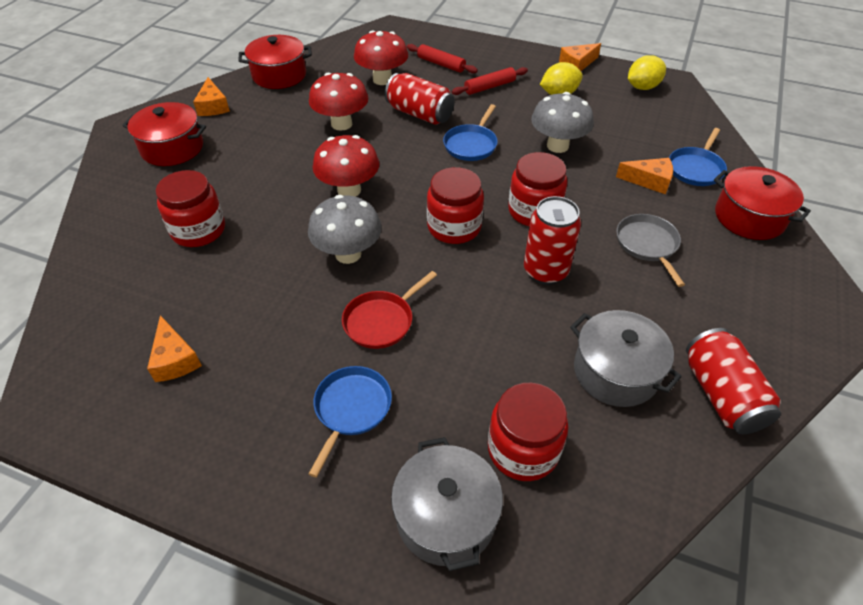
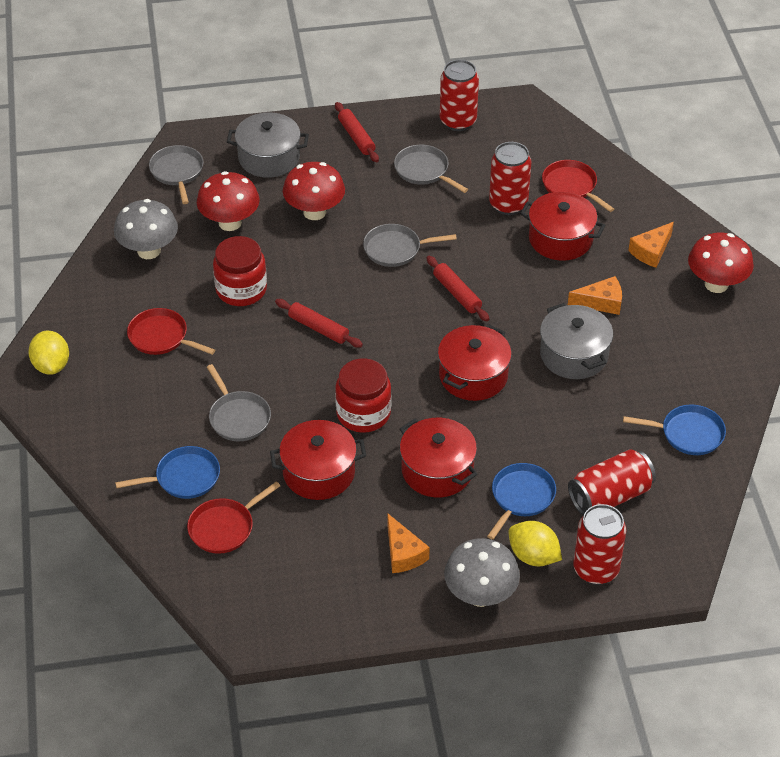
grey pan: [616,214,685,287] = 1 -> [149,145,204,204] [207,364,271,441] [363,224,457,267] [394,145,468,193] = 4
orange cheese: [147,315,202,382] [193,77,230,116] [559,43,601,71] [616,158,673,194] = 4 -> [387,513,430,573] [568,276,622,315] [628,222,674,268] = 3
red can: [385,73,455,125] [524,196,581,285] [686,328,781,434] = 3 -> [440,60,479,131] [489,142,531,215] [568,449,656,515] [573,504,626,585] = 4
red jar: [156,170,225,247] [427,167,484,244] [488,383,568,481] [508,152,567,226] = 4 -> [213,236,267,306] [335,358,391,433] = 2
red pan: [342,271,437,349] = 1 -> [127,308,215,355] [187,481,280,554] [542,160,614,212] = 3
red pot: [122,102,206,166] [239,35,312,89] [714,166,811,240] = 3 -> [270,420,366,500] [400,418,477,498] [438,325,512,401] [520,192,606,261] = 4
red rolling pin: [407,44,478,73] [452,67,528,95] = 2 -> [275,299,363,348] [335,102,379,162] [427,256,489,321] = 3

